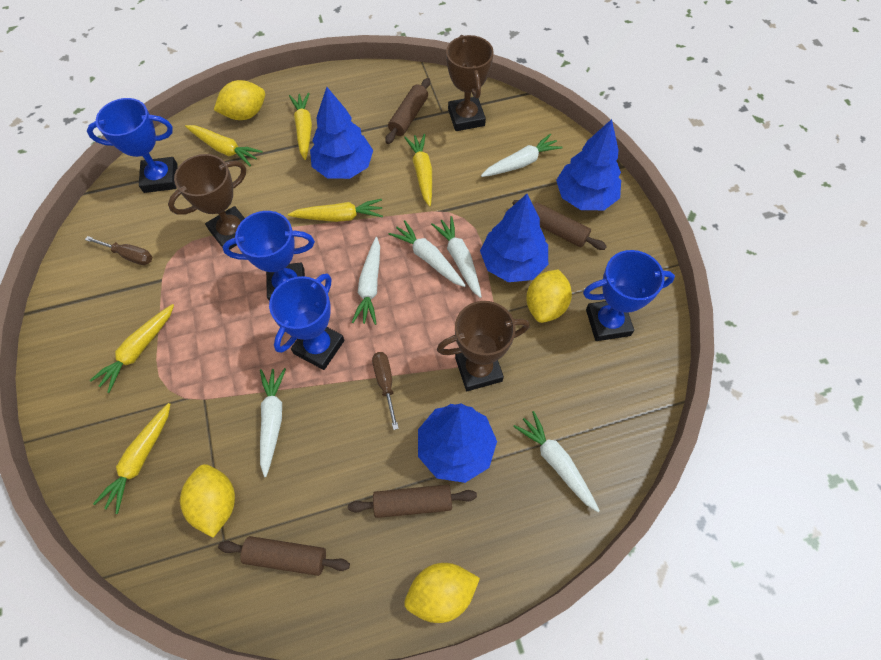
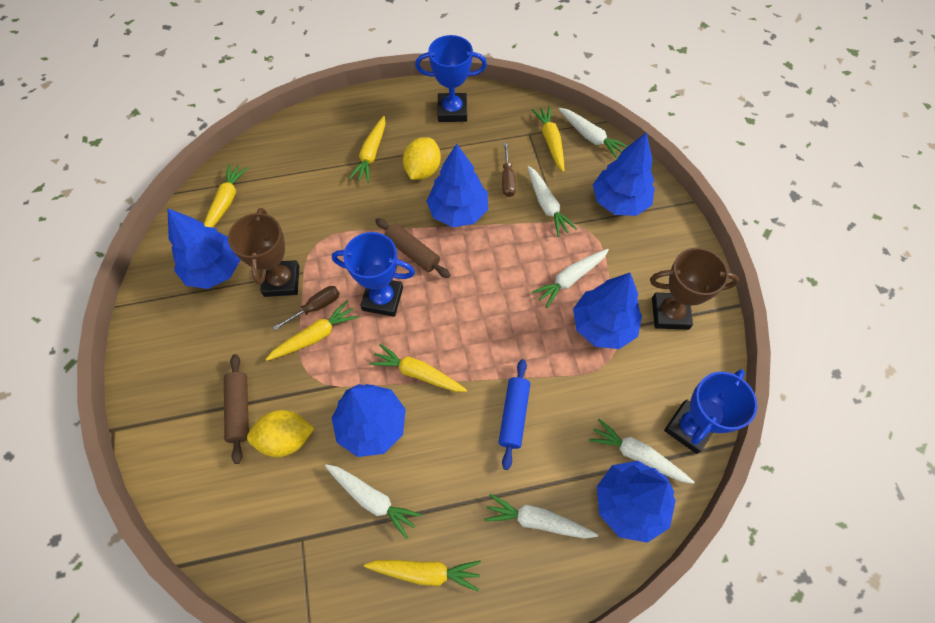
blue rolling pin: none = 0 -> [499,359,530,470] = 1
blue tree: [310,87,373,179] [418,404,497,483] [480,194,548,282] [556,119,621,210] = 4 -> [167,208,241,289] [332,384,406,457] [426,144,488,227] [573,273,642,349] [593,132,655,216] [597,461,676,543] = 6
blue trophy: [87,98,178,193] [223,211,315,301] [269,274,344,370] [583,250,675,341] = 4 -> [332,232,415,317] [415,35,487,122] [664,369,757,454] = 3
brown rolling pin: [218,536,350,576] [348,485,477,518] [385,78,430,144] [512,200,607,250] = 4 -> [224,354,249,464] [375,218,450,278] = 2
brown trophy: [168,154,246,250] [437,301,530,391] [446,35,494,131] = 3 -> [228,208,299,297] [650,248,739,330] = 2
yellow lemon: [180,464,235,538] [214,80,265,120] [405,563,480,623] [526,269,572,323] = 4 -> [247,410,315,457] [403,137,441,180] = 2

